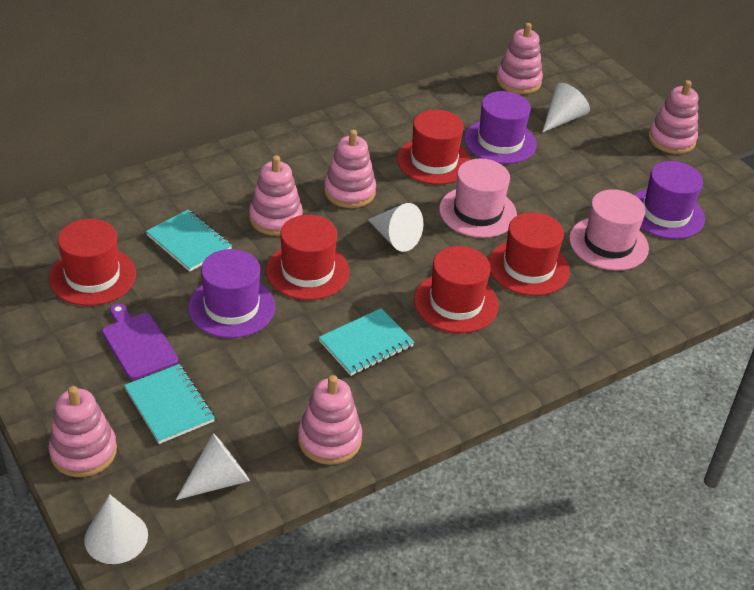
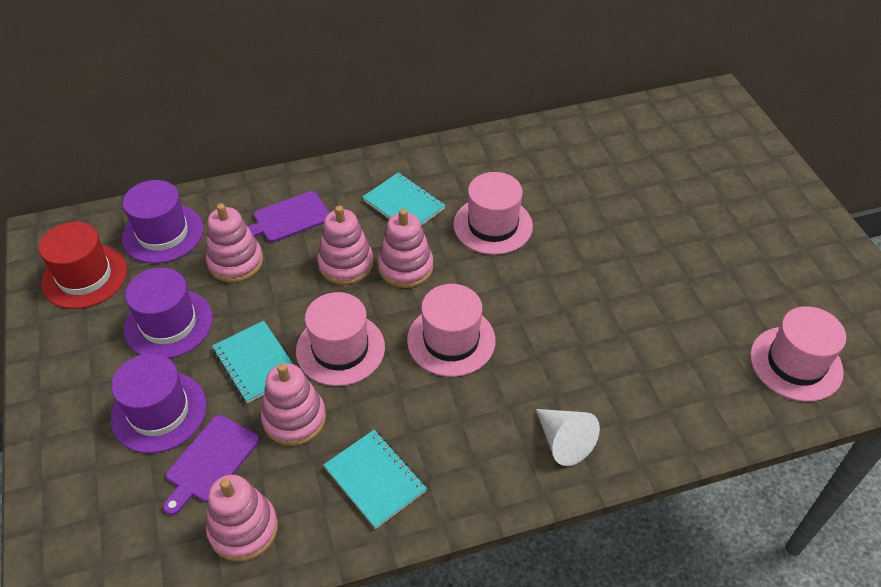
pink hat: [439,159,517,238] [569,189,649,271] = 2 -> [296,292,385,386] [407,284,495,377] [453,172,533,255] [750,306,846,402] = 4
pink stacking toy: [48,386,117,477] [249,155,303,236] [298,375,362,465] [324,130,376,208] [496,23,543,94] [648,80,698,154] = 6 -> [206,203,263,283] [206,475,278,562] [261,363,326,446] [317,206,374,285] [378,209,433,288] = 5
purple cutting board: [102,304,178,380] = 1 -> [163,415,259,515] [248,191,329,242] = 2
red hat: [49,219,136,306] [266,215,350,300] [397,110,471,185] [414,246,499,333] [488,212,570,296] = 5 -> [39,222,127,309] = 1
white cone: [84,494,148,564] [176,433,250,500] [368,203,423,252] [543,83,590,132] = 4 -> [536,409,600,466] = 1

